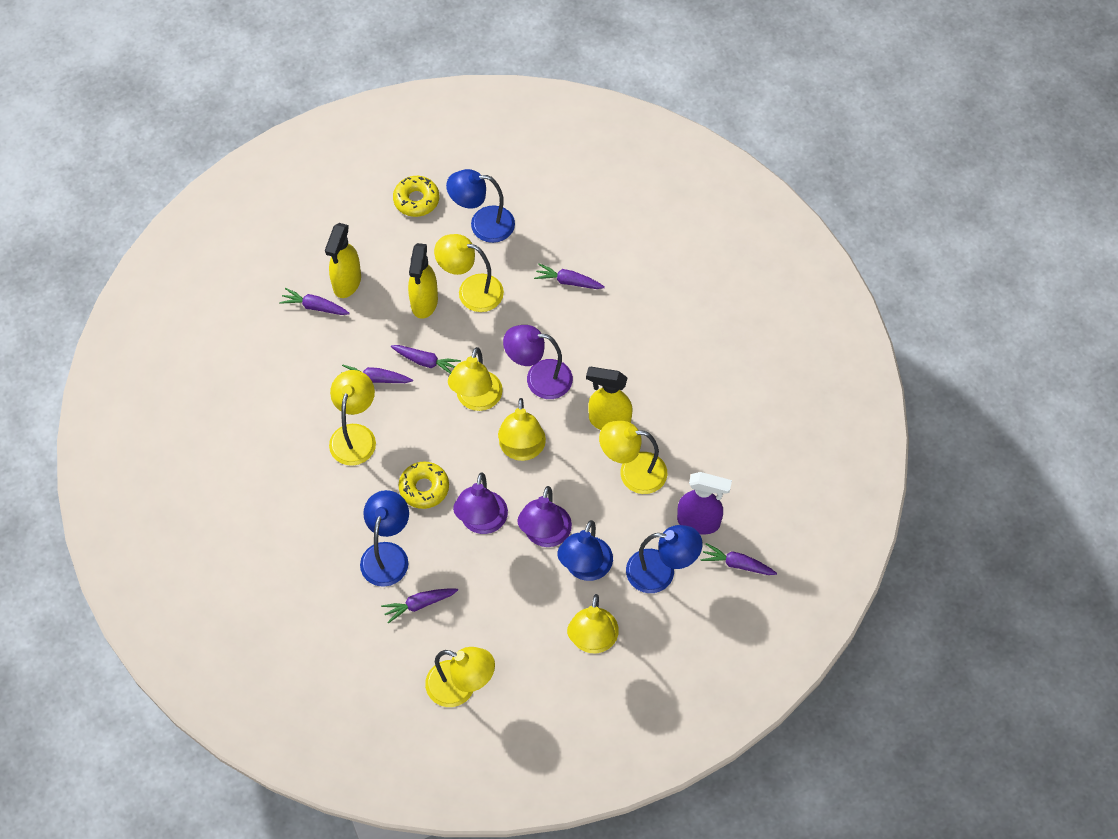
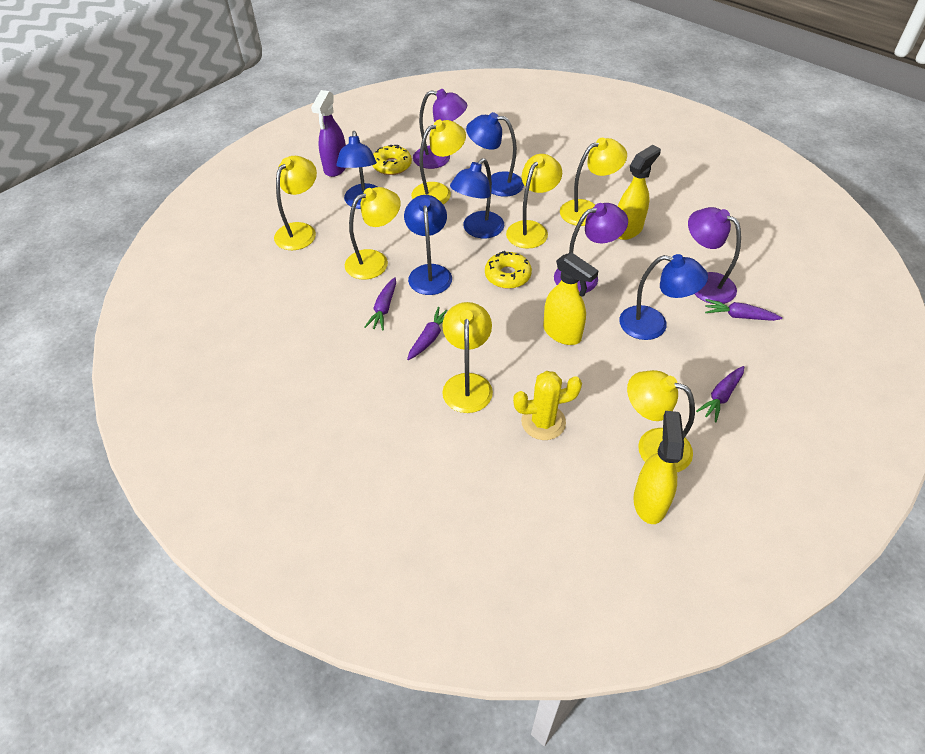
blue lamp: [360,490,409,587] [446,169,515,243] [557,520,613,581] [626,525,703,593] = 4 -> [336,131,378,209] [404,195,452,295] [450,158,504,238] [466,112,524,197] [619,254,708,340] = 5
purple carrot: [279,288,350,315] [341,365,413,383] [381,588,458,623] [391,345,461,374] [534,264,605,289] [701,543,777,575] = 6 -> [365,277,396,331] [407,307,447,360] [696,366,744,422] [705,299,782,321] = 4
yellow cactus: none = 0 -> [513,371,582,440] = 1

